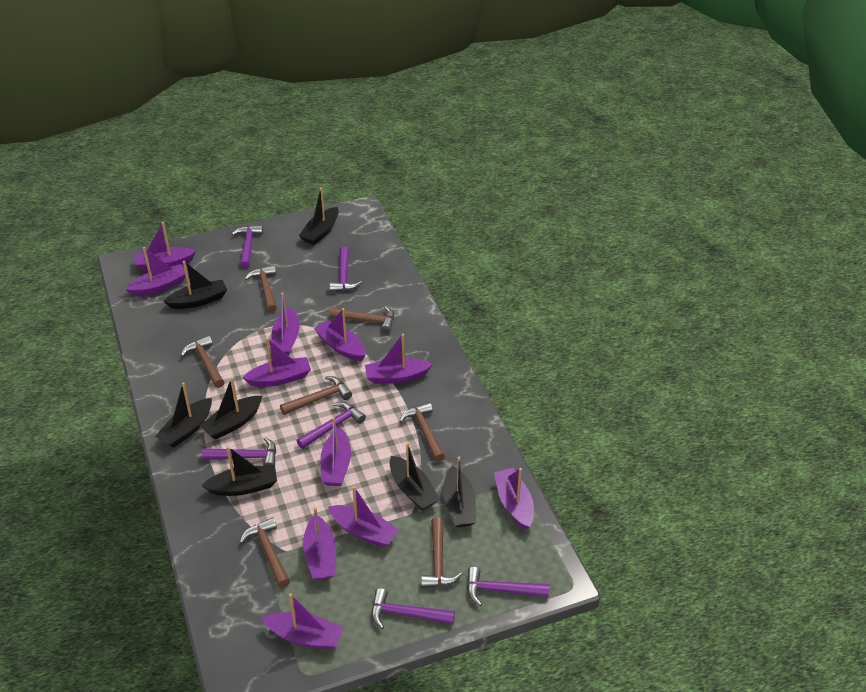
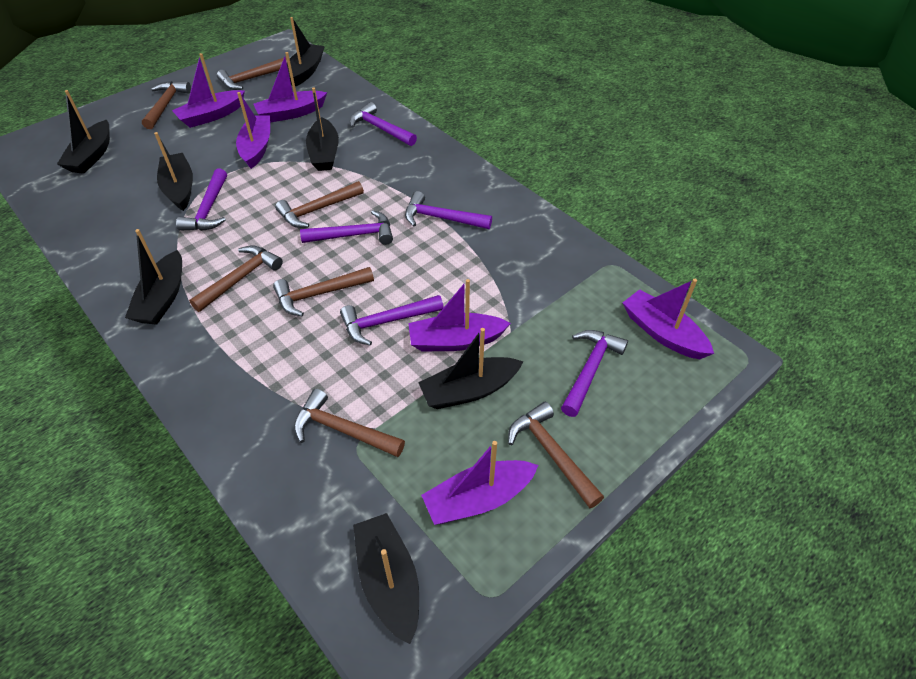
purple boat: [125,247,186,296] [135,222,196,271] [242,338,311,387] [261,593,344,649] [272,293,299,356] [303,507,336,580] [314,308,366,361] [320,417,351,486] [328,486,399,547] [365,334,433,384] [494,468,534,530] = 11 -> [172,53,245,128] [236,92,270,169] [254,52,327,122] [408,279,511,351] [421,441,538,525] [623,279,714,359] = 6

